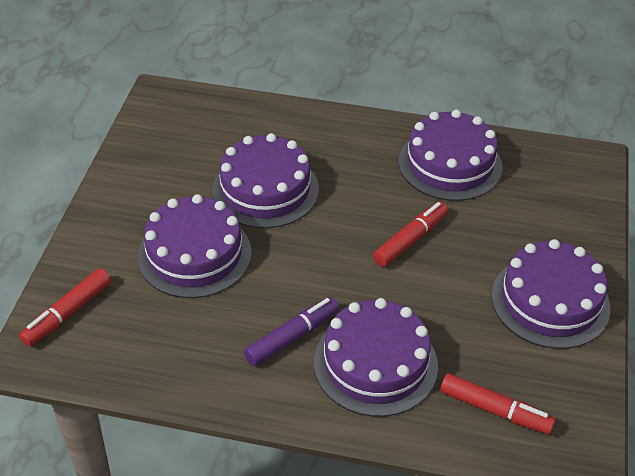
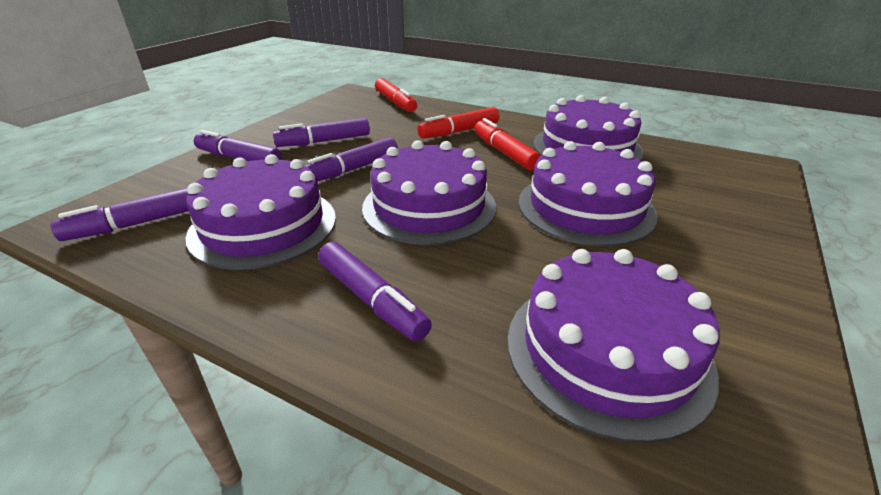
purple marker: [244,297,339,366] = 1 -> [51,188,189,241] [194,130,282,161] [273,118,370,147] [305,137,398,181] [318,242,432,342] = 5

